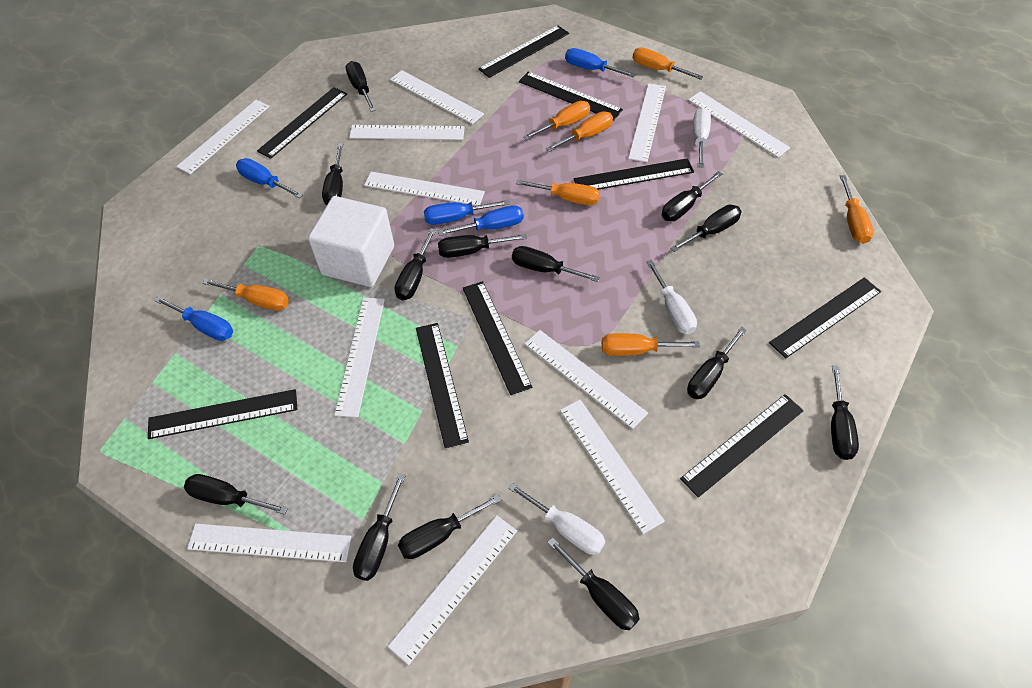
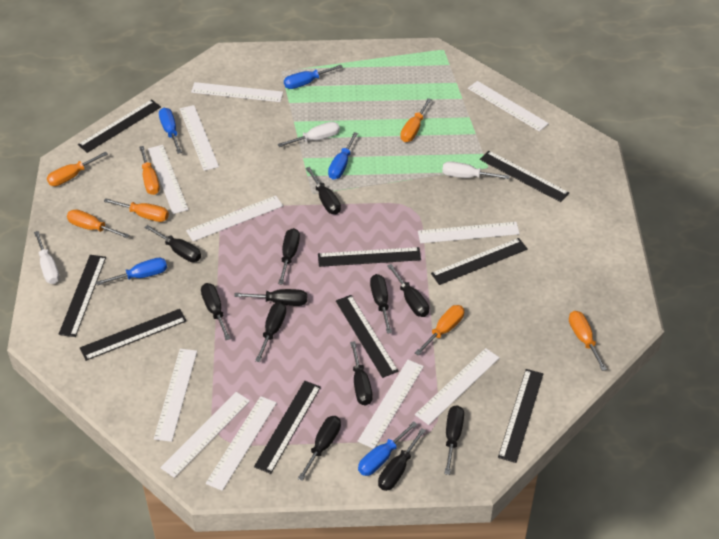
black screwdriver: [184,474,288,515] [322,143,343,205] [345,61,376,112] [353,473,406,581] [395,228,436,300] [398,494,501,559] [438,234,527,258] [512,246,600,282] [547,537,640,630] [662,171,722,221] [670,205,742,252] [687,327,747,399] [831,365,859,460] = 13 -> [145,225,201,262] [201,283,231,340] [234,289,307,306] [255,302,286,362] [278,228,300,285] [298,416,341,481] [306,167,341,214] [350,341,373,405] [370,274,392,334] [378,428,426,491] [387,264,429,317] [444,405,464,475] = 12
white cube: [308,196,394,287] = 1 -> none = 0

